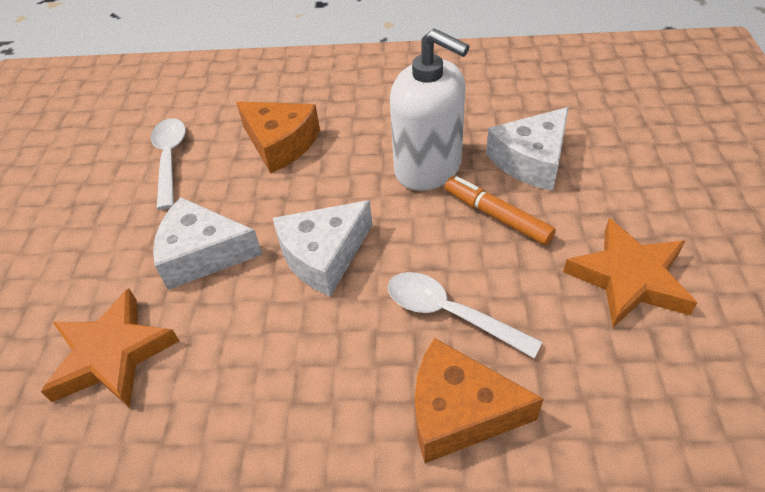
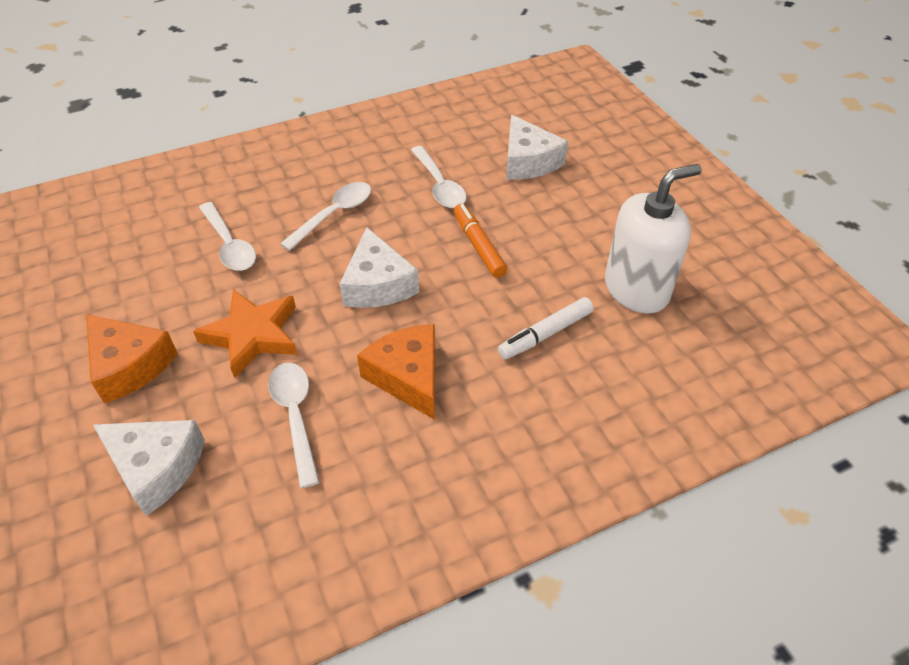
orange star: [41,289,179,408] [563,218,697,327] = 2 -> [193,289,298,378] = 1
white marker: none = 0 -> [498,297,594,360] = 1
white spoon: [151,118,186,210] [388,272,542,359] = 2 -> [199,202,256,271] [268,363,320,488] [280,182,371,251] [411,146,466,208] = 4

